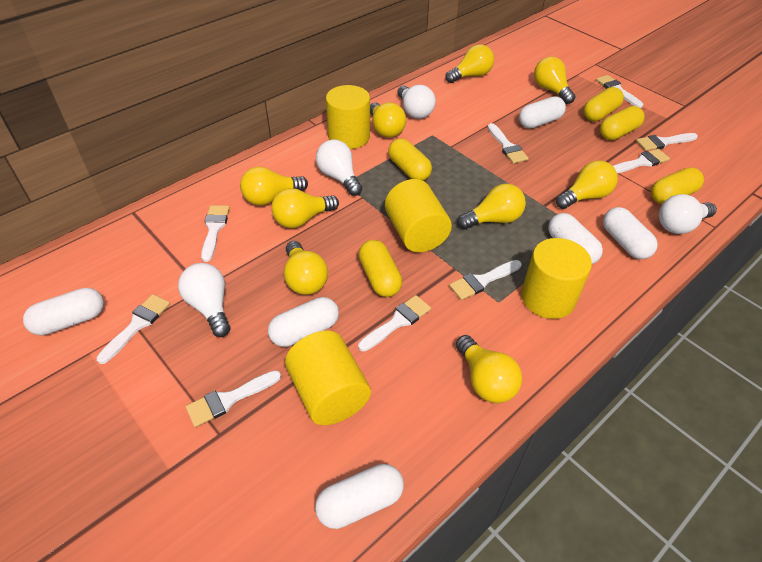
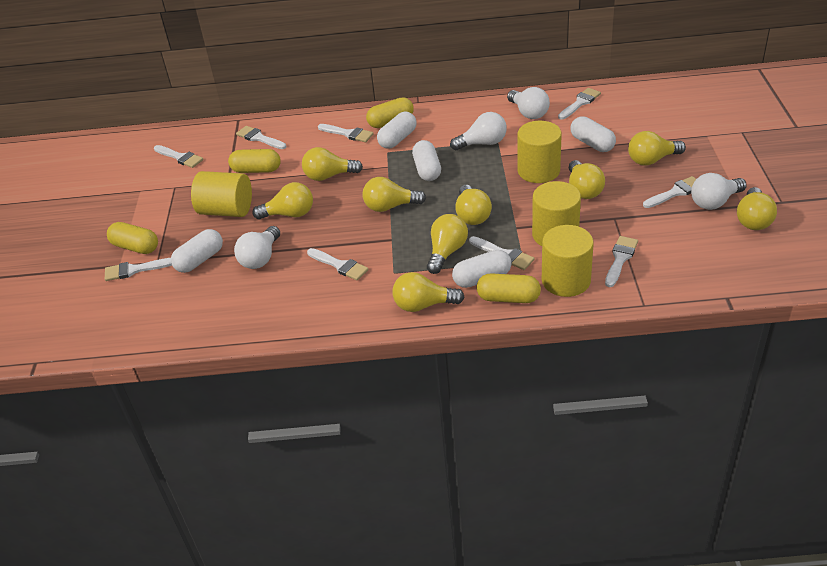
white capsule: [23,288,104,336] [268,297,339,347] [315,464,404,529] [519,96,566,129] [548,213,603,264] [603,207,658,259] = 6 -> [171,229,223,273] [377,112,417,149] [412,140,441,181] [452,250,511,288] [570,116,616,152] = 5
yellow capsule: [359,240,402,297] [388,138,432,181] [583,87,624,121] [600,106,645,140] [651,167,704,204] = 5 -> [107,222,158,254] [228,149,281,173] [366,97,414,128] [477,273,541,303] = 4

